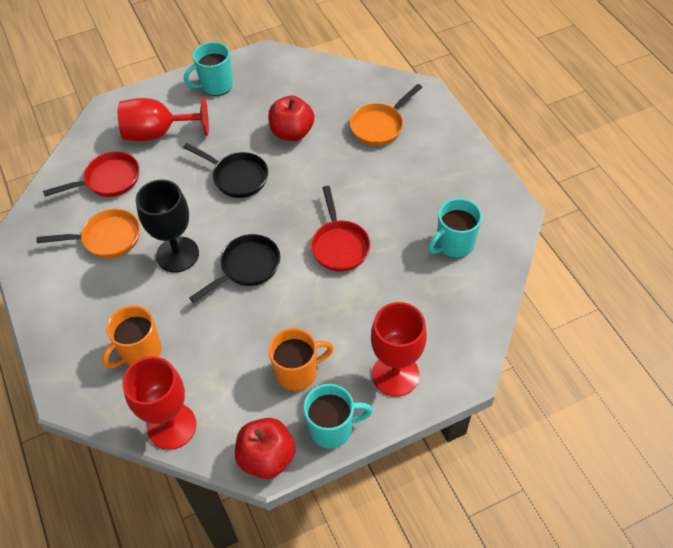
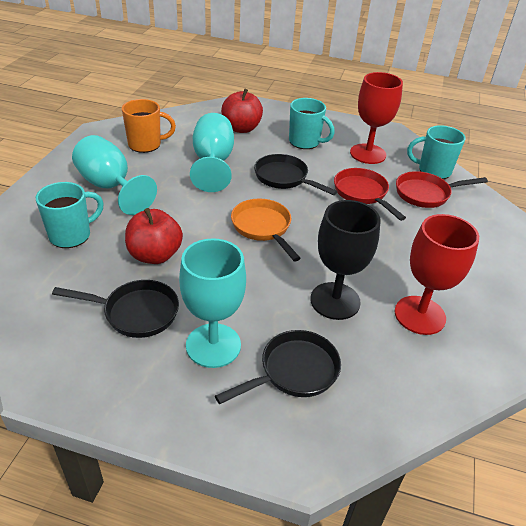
black pan: [183,143,268,198] [189,234,280,303] = 2 -> [52,280,179,338] [215,330,341,404] [254,154,337,195] = 3
orange mug: [102,305,162,368] [268,328,334,391] = 2 -> [122,99,176,153] = 1
orange pan: [36,209,140,258] [350,84,422,146] = 2 -> [231,199,301,262] = 1
red goblet: [118,96,209,141] [122,356,196,450] [371,302,427,397] = 3 -> [350,72,403,164] [395,214,479,335] = 2
turquoise goblet: none = 0 -> [72,135,157,215] [179,238,246,368] [190,113,234,192] = 3

